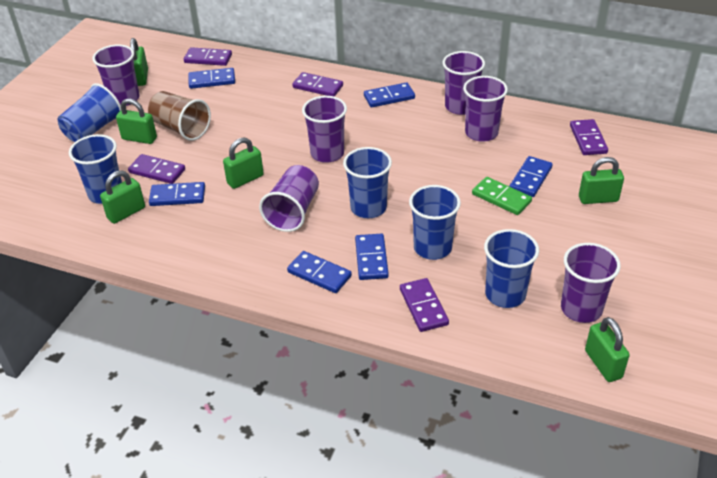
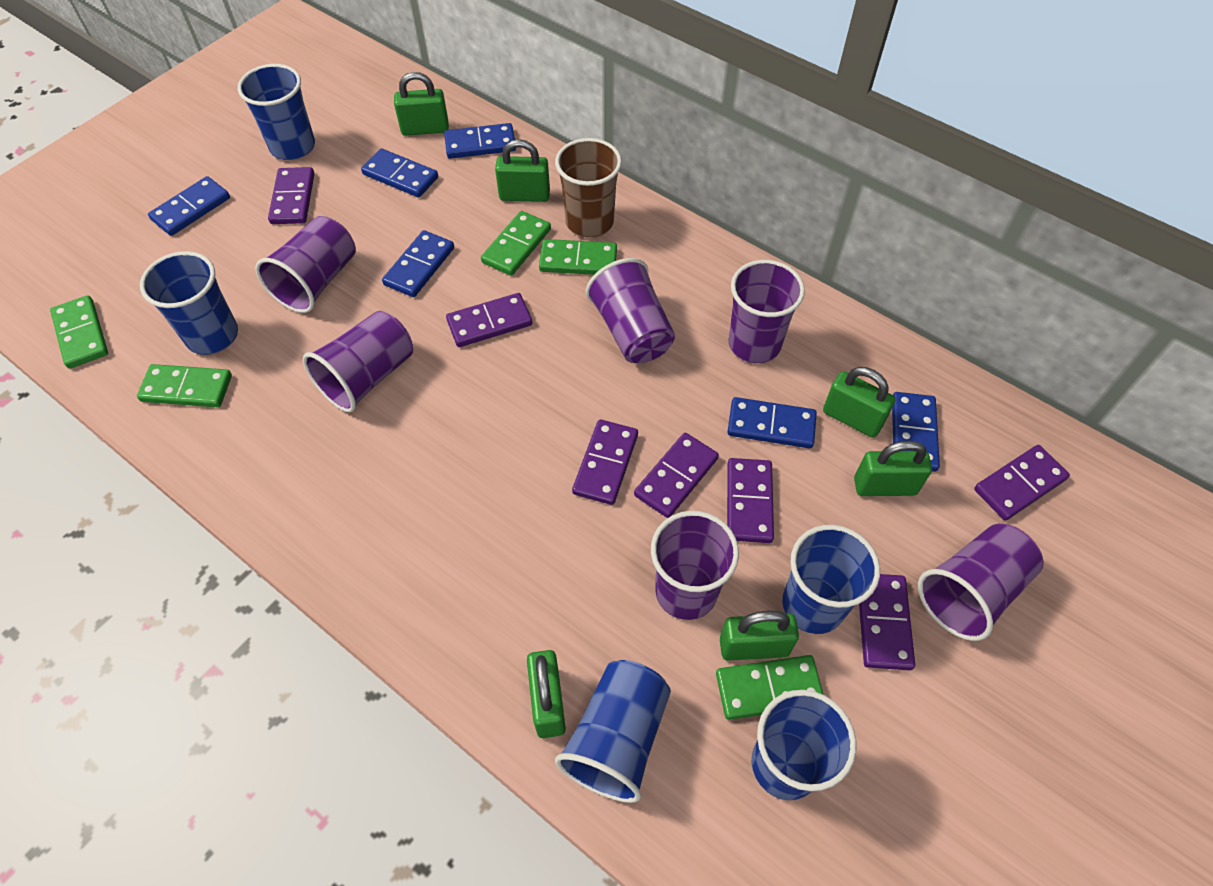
green domino: [472,177,532,215] = 1 -> [50,295,108,369] [137,364,232,407] [481,211,551,276] [539,239,617,275] [716,655,824,720] = 5
purple domino: [128,154,185,184] [184,47,232,66] [292,72,343,97] [400,278,449,332] [570,119,608,155] = 5 -> [268,167,314,224] [446,293,532,347] [572,419,638,505] [634,433,719,518] [727,458,774,543] [859,574,915,670] [974,445,1070,521] = 7

